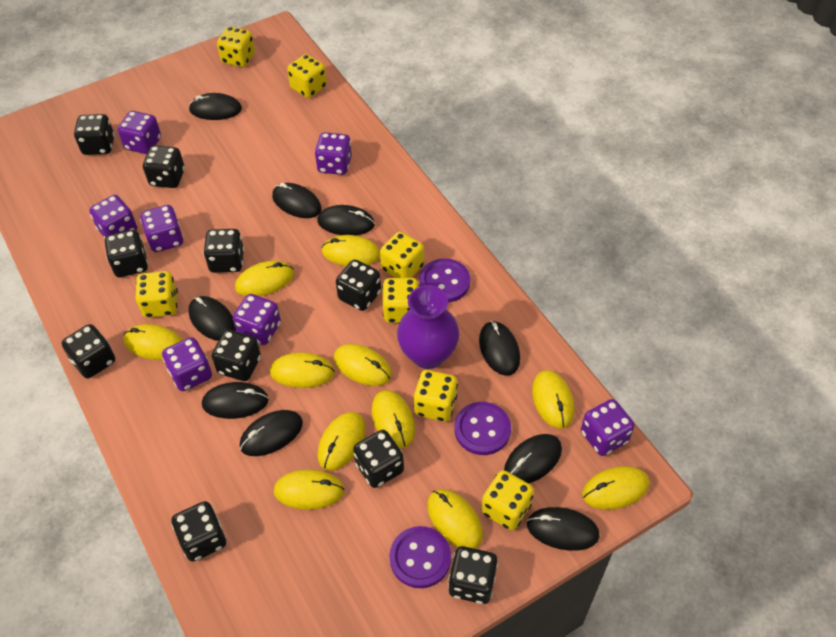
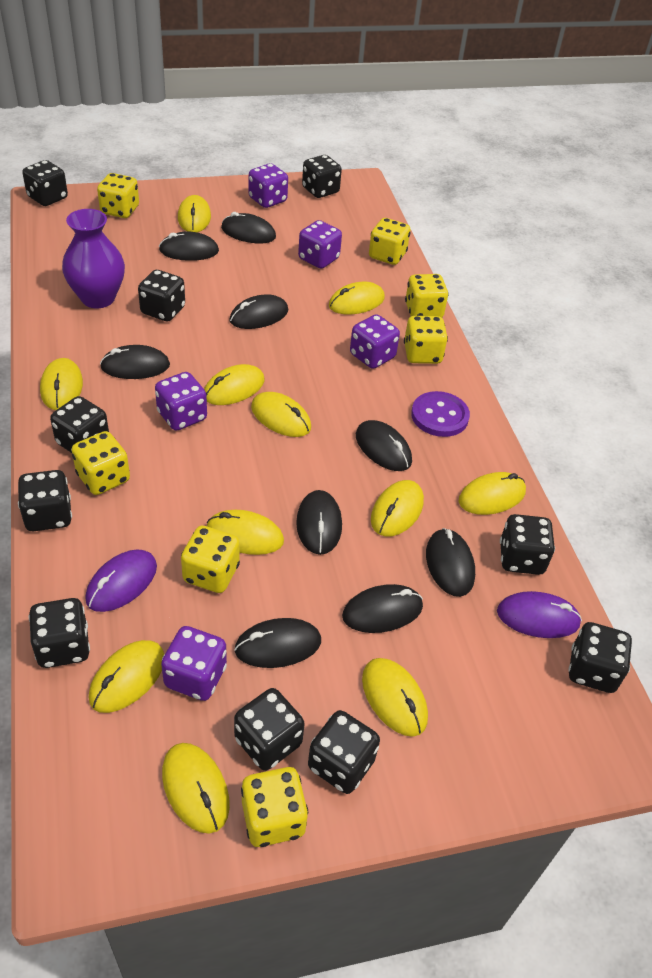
purple button: [389,526,451,588] [419,258,470,302] [454,402,511,455] = 3 -> [411,391,470,437] = 1
purple dice: [89,195,137,238] [118,111,161,154] [140,205,184,252] [162,337,212,391] [233,294,281,345] [314,132,352,175] [581,399,635,456] = 7 -> [155,372,207,431] [161,626,227,701] [249,163,288,208] [298,220,342,269] [350,314,400,369] = 5
purple mouse: none = 0 -> [85,549,157,612] [497,591,582,638] = 2

